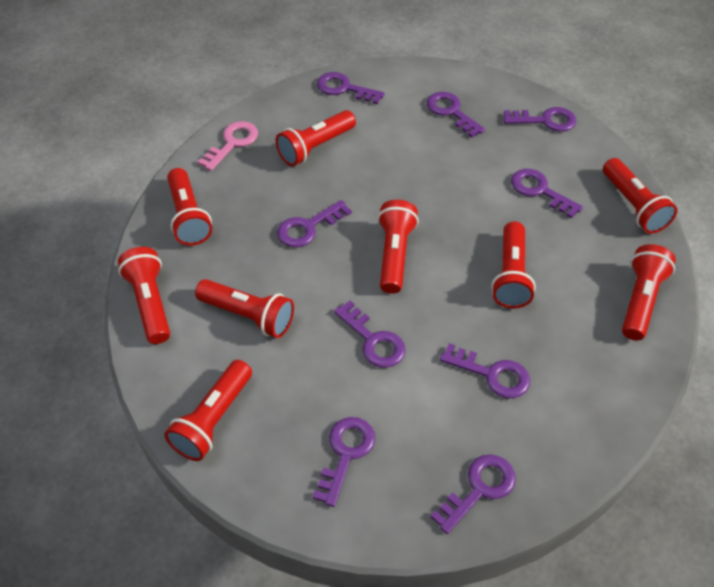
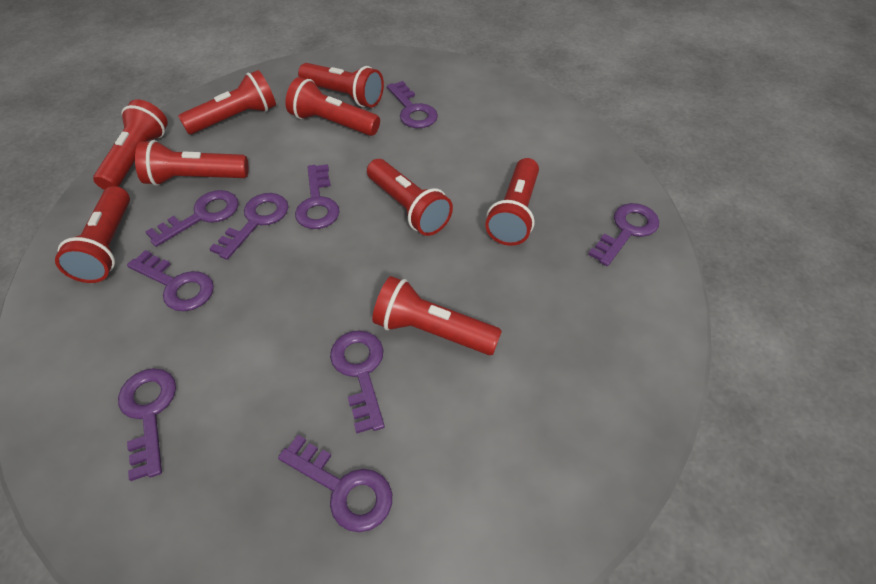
pink key: [198,121,258,171] = 1 -> none = 0

